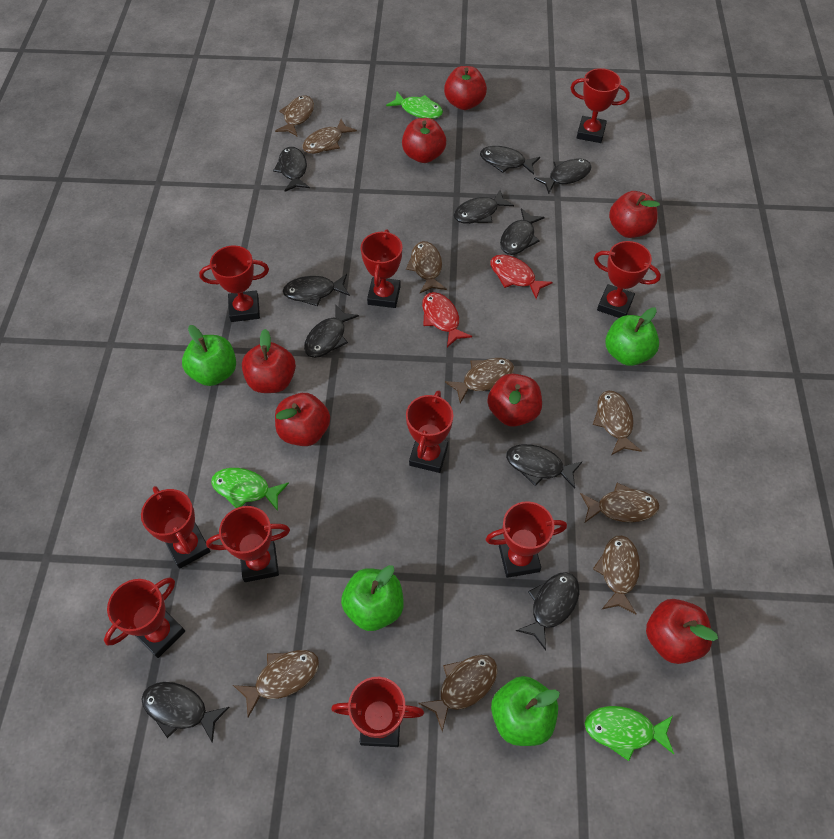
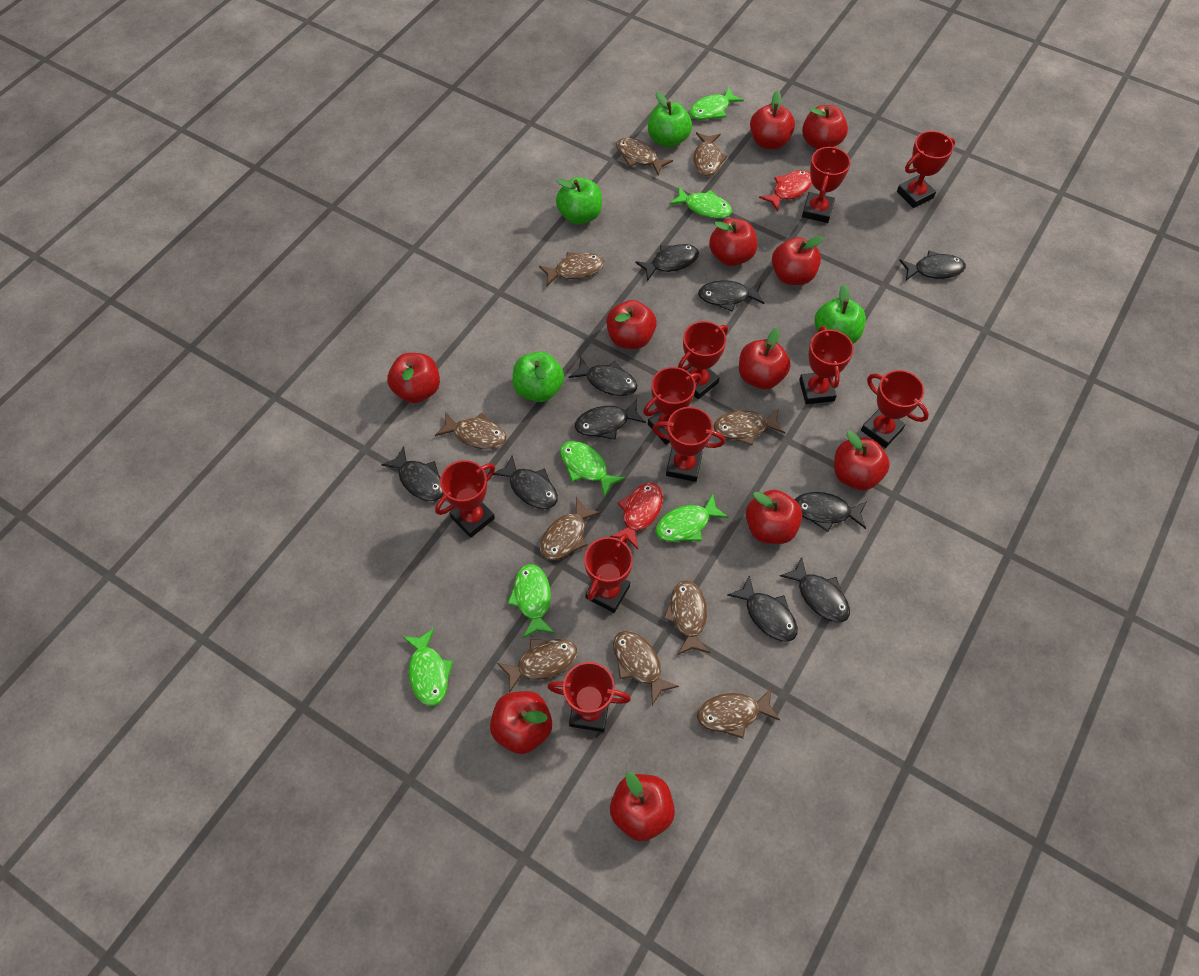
brown fish: [233,650,319,717] [275,96,314,137] [302,119,357,154] [406,241,447,293] [418,655,498,732] [445,358,514,404] [580,483,659,522] [593,391,642,455] [593,535,640,614] = 9 -> [435,411,507,449] [497,639,578,693] [539,252,604,286] [540,497,601,561] [613,631,679,705] [616,138,673,176] [663,580,710,655] [693,132,728,176] [697,688,780,739] [713,408,785,446] = 10
green fish: [211,468,289,511] [386,92,443,119] [584,706,674,761] = 3 -> [403,628,453,706] [508,564,555,638] [560,441,625,497] [655,494,729,542] [669,187,732,219] [689,87,744,120] = 6
red apple: [242,329,296,393] [275,393,330,446] [402,118,446,163] [444,66,487,110] [487,373,542,427] [609,191,660,238] [646,599,718,664] = 7 -> [387,353,440,403] [490,691,552,754] [606,300,657,349] [610,772,675,841] [709,218,757,266] [739,328,791,389] [746,490,802,544] [750,91,795,149] [772,236,824,285] [802,105,848,150] [834,431,890,490] = 11

